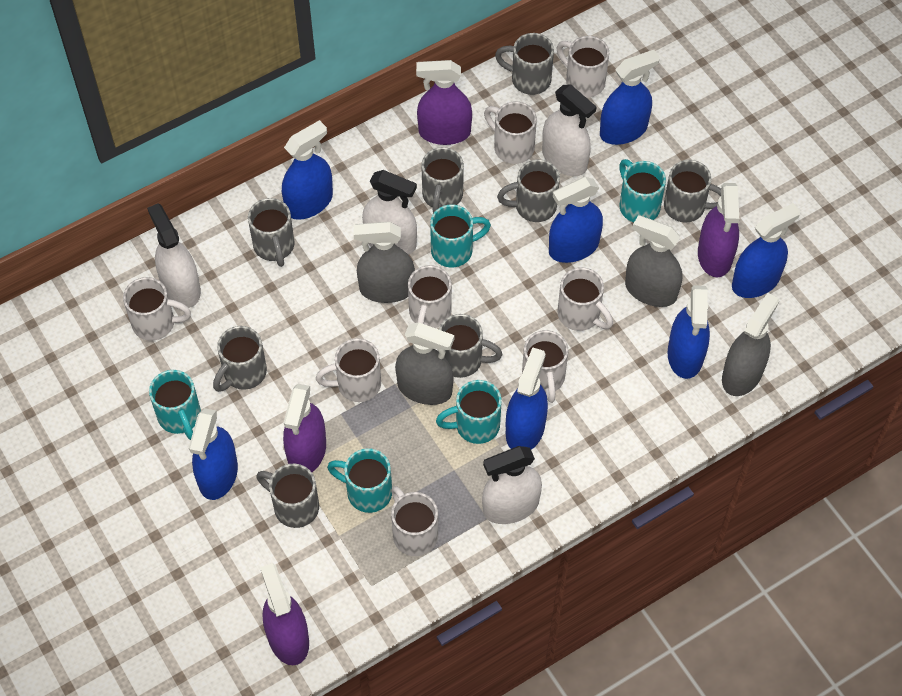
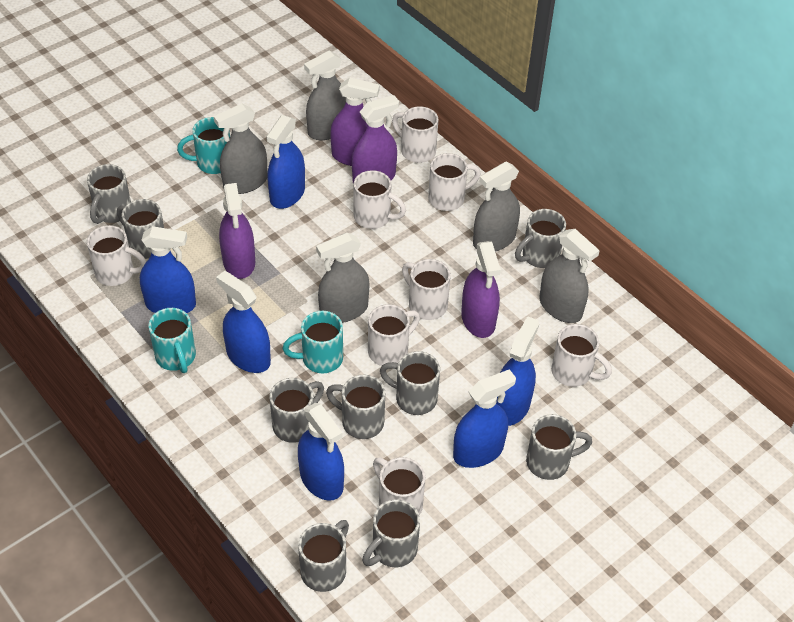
blue spray bottle: [189,408,238,500] [282,120,333,220] [506,347,548,450] [549,177,603,263] [600,50,660,145] [668,285,710,379] [732,203,800,298] = 7 -> [140,226,196,313] [216,271,271,373] [266,115,305,209] [298,403,344,501] [453,369,516,468] [496,316,539,426] = 6
grey mug: [213,326,267,392] [248,198,295,267] [256,464,319,528] [421,147,464,213] [439,314,502,378] [495,33,554,95] [497,159,560,222] [664,160,721,222] = 8 -> [87,164,131,224] [117,199,164,259] [269,378,324,443] [298,520,349,592] [326,375,385,439] [362,499,420,567] [380,351,440,415] [515,209,566,268] [526,414,592,480] = 9
grey spray bottle: [354,222,415,303] [395,322,454,405] [625,215,682,307] [722,293,779,396] = 4 -> [214,104,267,194] [304,51,346,140] [316,233,369,323] [473,162,520,252] [540,229,600,323] = 5
turquoise mug: [149,370,201,440] [327,448,392,513] [430,204,491,267] [436,380,502,444] [619,159,666,222] = 5 -> [148,308,196,373] [177,117,230,174] [283,311,343,373] = 3
white spray bottle: [147,203,201,308] [362,170,417,255] [482,446,542,524] [542,84,597,176] = 4 -> none = 0

